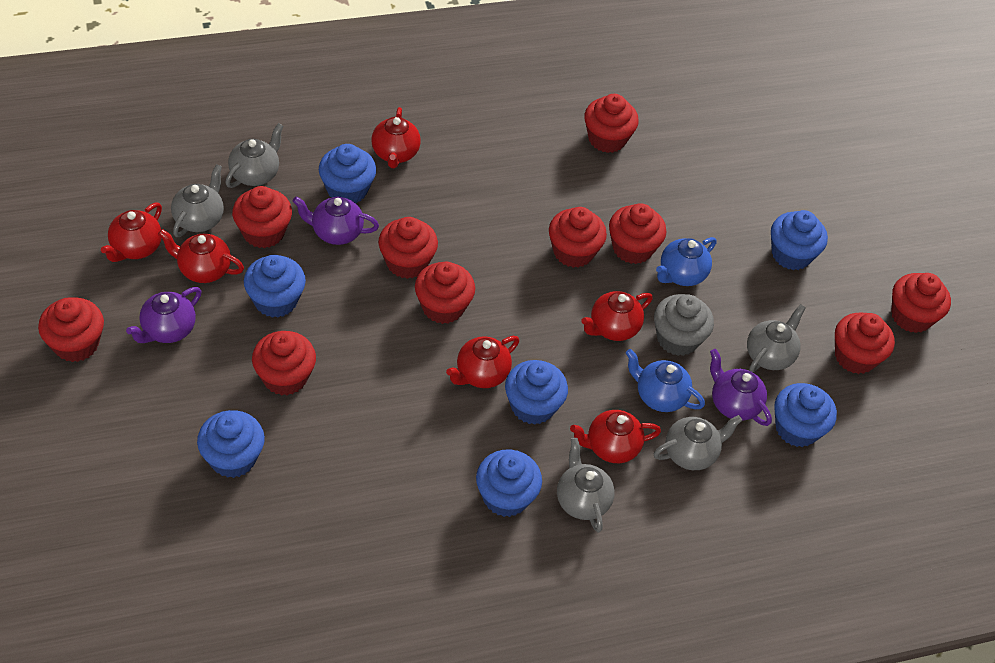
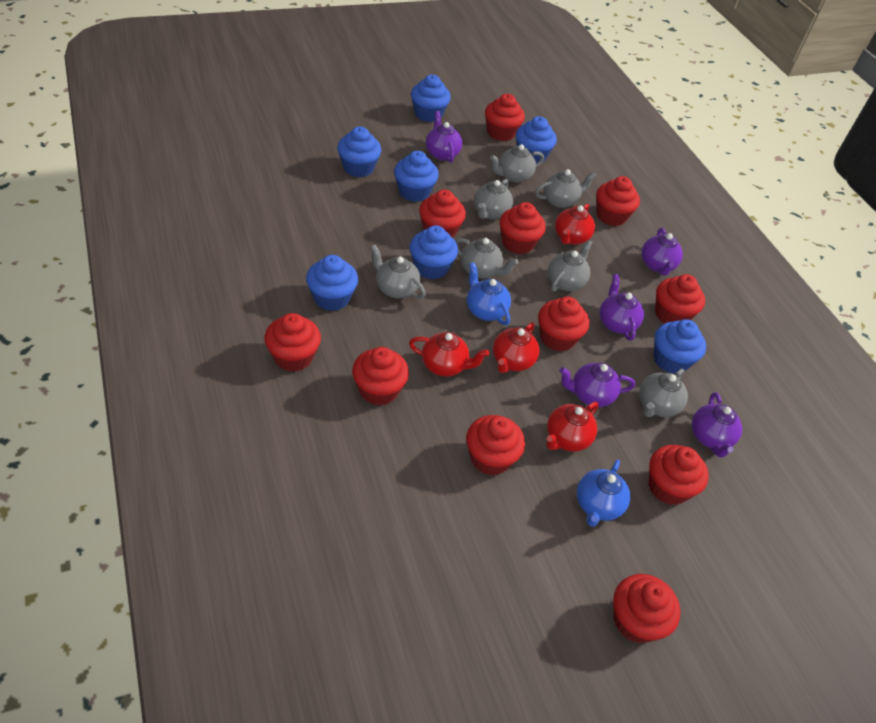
grey cupcake: [654,294,714,356] = 1 -> none = 0
grey teapot: [171,164,224,237] [225,123,283,188] [557,438,615,532] [654,415,742,470] [747,304,806,372] = 5 -> [370,244,426,299] [455,238,519,279] [474,179,513,219] [490,144,544,183] [535,169,596,208] [548,239,592,291] [639,369,688,417] = 7
purple teapot: [126,287,201,343] [293,197,379,245] [710,349,772,426] = 3 -> [426,111,462,163] [559,363,635,407] [600,274,644,341] [641,227,683,276] [692,392,742,458] = 5
red cupcake: [38,297,104,362] [232,186,292,248] [252,331,316,396] [378,217,438,279] [415,262,475,324] [549,207,607,268] [584,94,639,153] [609,203,666,264] [835,313,895,374] [891,273,951,333] = 10 -> [265,313,321,372] [352,347,409,406] [419,189,466,238] [466,415,525,476] [485,94,525,141] [500,202,546,254] [538,297,589,352] [596,176,640,226] [613,574,681,643] [649,445,709,505] [655,274,705,323] = 11
red teapot: [101,202,162,262] [158,229,244,283] [372,107,421,168] [446,336,519,388] [570,410,661,463] [581,291,653,341] = 6 -> [409,332,489,377] [493,322,540,373] [546,402,599,452] [555,204,595,245] = 4

